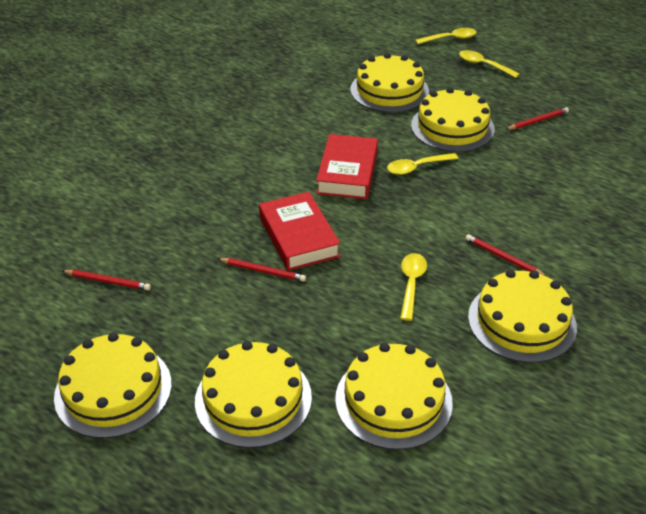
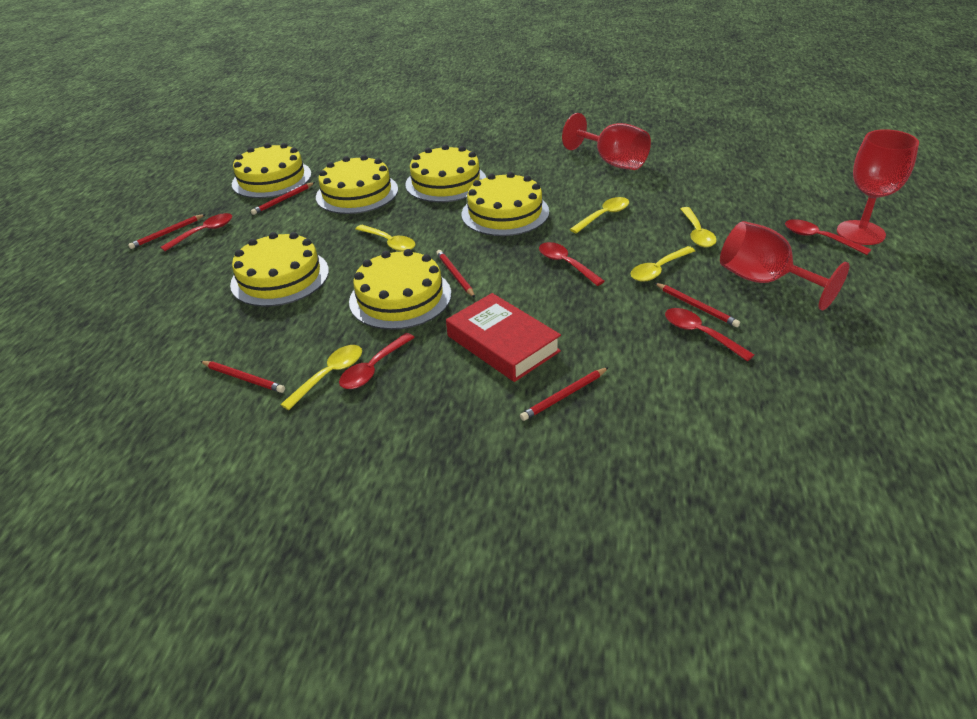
red book: [259,192,341,271] [316,134,378,199] = 2 -> [446,293,561,382] = 1
red goblet: none = 0 -> [562,113,651,170] [720,221,849,311] [837,129,919,245] = 3
red pencil: [62,270,151,290] [217,258,306,282] [465,234,546,276] [505,107,569,130] = 4 -> [128,214,205,249] [200,361,285,393] [251,182,315,215] [436,250,475,298] [520,367,609,421] [655,283,740,327] = 6
red spoon: none = 0 -> [160,213,232,251] [339,333,415,389] [539,242,605,286] [665,308,754,361] [785,219,871,255] = 5
yellow spoon: [387,153,459,175] [400,253,427,321] [415,28,476,44] [459,50,520,78] = 4 -> [280,345,362,410] [356,225,416,252] [570,197,629,234] [631,246,695,282] [681,207,717,247] = 5

